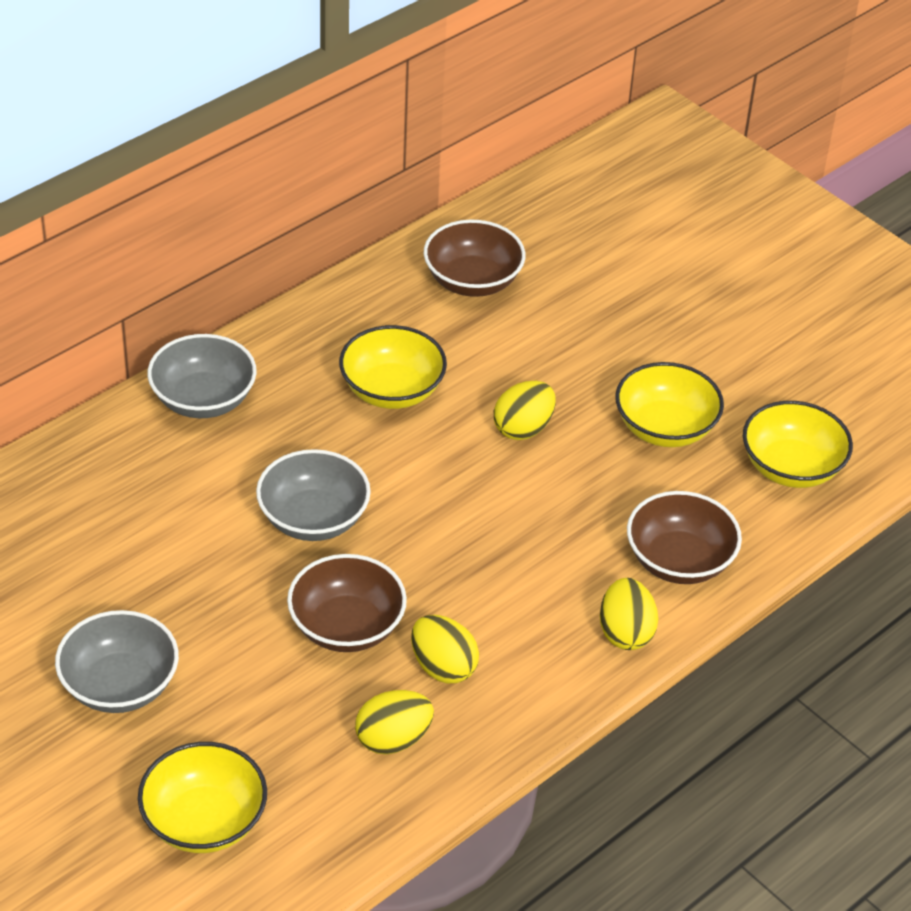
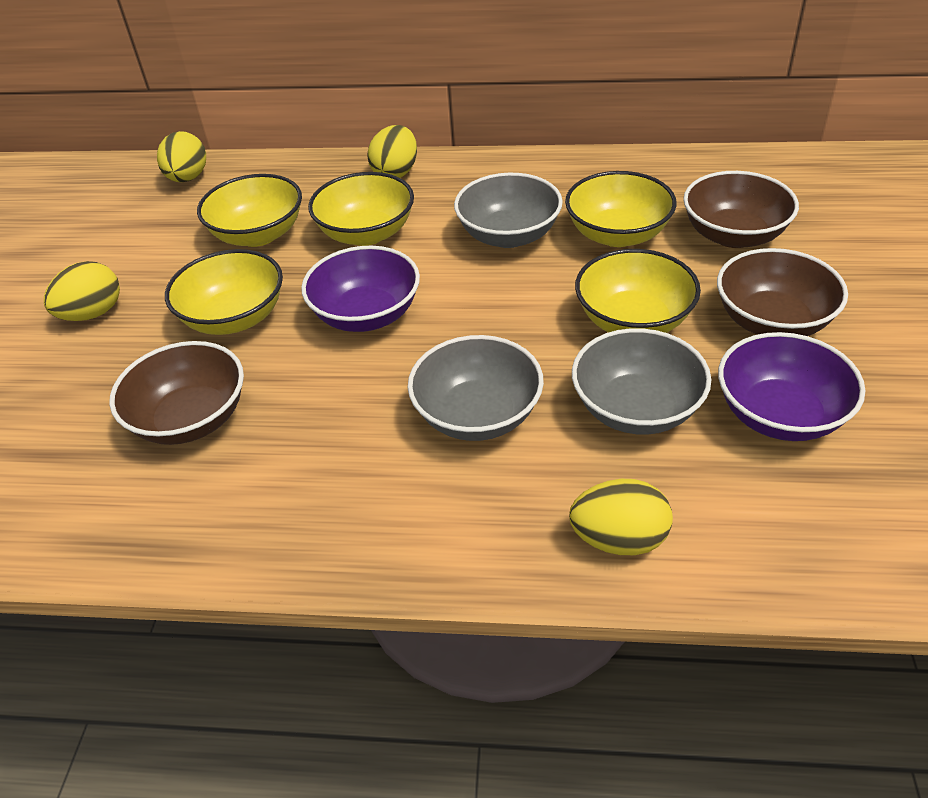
purple bowl: none = 0 -> [301,246,420,332] [718,332,865,441] = 2
yellow bowl: [138,742,267,853] [339,325,447,409] [615,362,724,447] [743,401,853,488] = 4 -> [165,249,283,335] [197,174,302,247] [308,172,414,246] [565,171,677,247] [575,249,701,333] = 5

